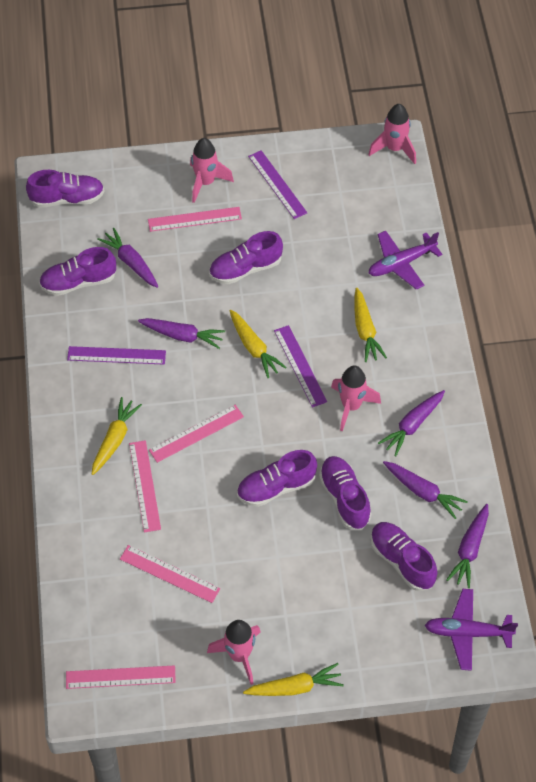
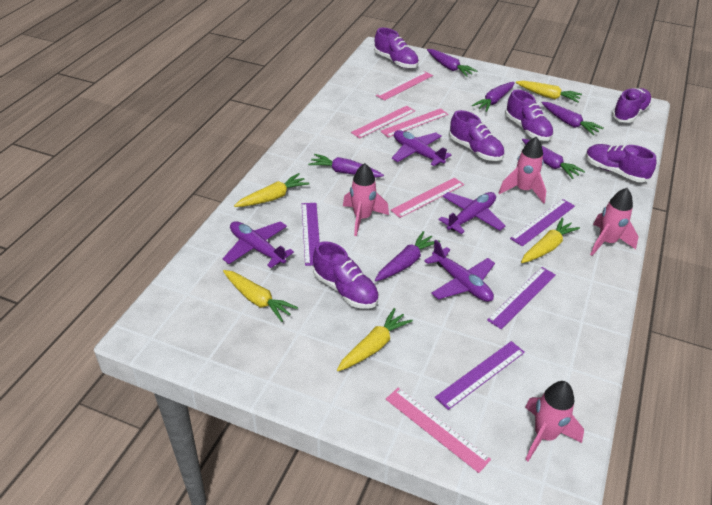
purple carrot: [97,228,158,288] [138,318,225,349] [378,390,445,456] [383,461,468,519] [446,504,489,588] = 5 -> [308,154,384,177] [375,231,440,281] [427,49,477,77] [472,82,515,112] [522,139,585,179] [542,102,604,135] = 6
purple plane: [369,231,442,290] [425,589,518,671] = 2 -> [223,221,294,268] [392,130,451,166] [424,240,495,302] [438,192,505,234] = 4
purple ruler: [67,346,166,365] [248,150,307,219] [274,325,327,407] = 3 -> [302,203,320,266] [435,341,525,410] [487,267,556,329] [510,199,575,246] = 4
yellow carrot: [92,397,142,475] [229,310,287,378] [243,663,344,696] [354,288,387,362] = 4 -> [223,270,298,322] [234,173,309,207] [337,308,413,371] [516,81,582,102] [521,218,580,263] = 5

